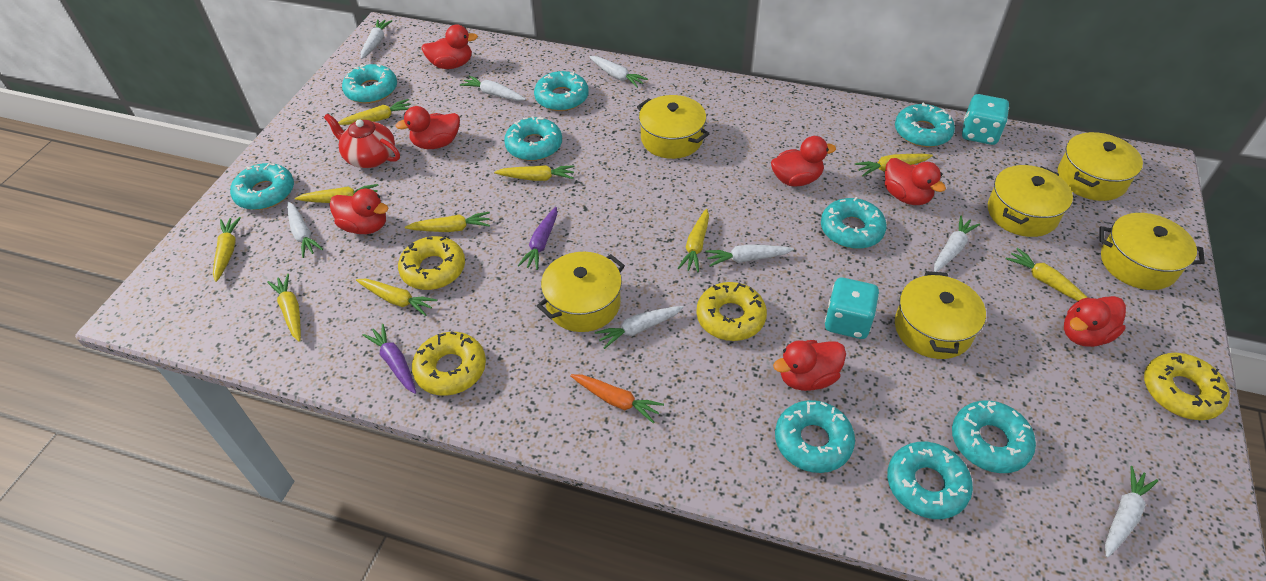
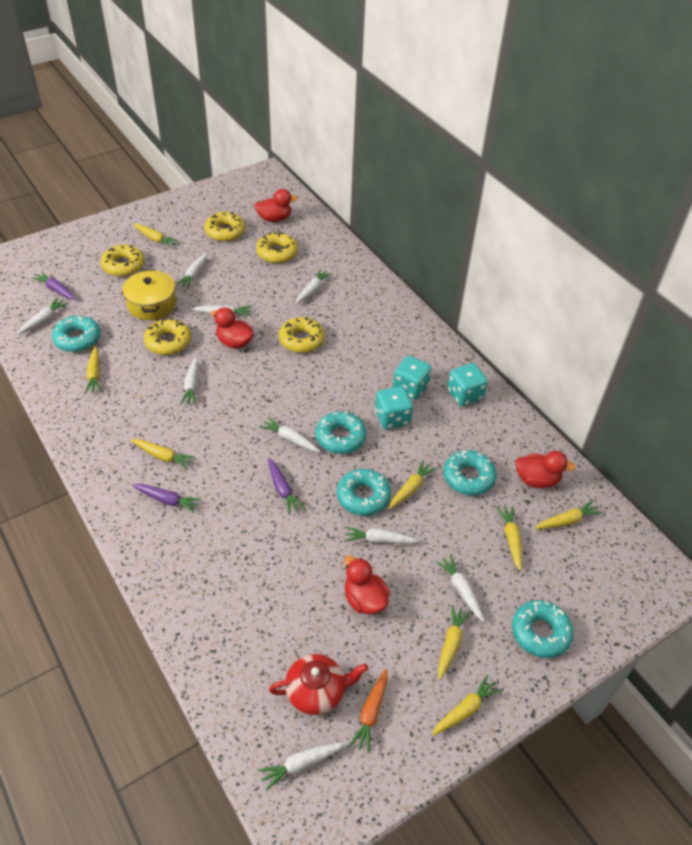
purple carrot: [363,324,416,394] [518,207,557,270] = 2 -> [31,271,76,300] [132,484,201,513] [268,458,305,514] = 3
red duck: [329,189,388,234] [395,106,460,149] [421,25,478,69] [771,136,836,187] [773,340,846,391] [885,158,946,205] [1064,296,1126,347] = 7 -> [210,307,254,349] [254,189,298,222] [344,556,390,615] [516,451,576,488] = 4
turquoise dice: [825,277,879,339] [962,94,1009,145] = 2 -> [375,386,413,429] [393,356,432,400] [447,363,488,406] = 3
turquoise donut: [230,162,294,210] [342,64,397,104] [504,116,562,161] [534,71,589,111] [775,400,855,473] [821,197,887,249] [887,442,973,519] [895,102,955,147] [952,400,1036,473] = 9 -> [52,316,100,352] [316,412,367,454] [337,469,391,516] [443,450,497,495] [512,600,574,658] = 5
white carrot: [287,201,323,258] [361,19,392,59] [460,75,526,101] [589,56,648,88] [595,306,684,349] [705,244,794,267] [934,216,980,272] [1105,466,1158,558] = 8 -> [17,298,68,335] [176,252,208,289] [180,357,198,405] [192,305,252,317] [258,741,346,791] [259,417,320,452] [295,269,332,304] [344,526,420,544] [435,554,485,622] = 9
yellow carrot: [213,217,241,282] [267,274,301,342] [295,184,378,203] [338,99,411,125] [356,279,437,316] [405,212,490,232] [494,165,575,181] [678,209,709,272] [855,154,933,176] [1006,248,1087,301] = 10 -> [85,346,101,394] [130,439,195,470] [133,224,178,248] [388,460,437,510] [432,675,502,736] [438,605,471,680] [496,506,522,571] [535,500,602,529] = 8
yellow donut: [398,236,465,290] [412,331,486,396] [696,282,767,341] [1144,353,1230,420] = 4 -> [101,245,144,276] [144,318,191,355] [204,212,245,242] [256,232,298,263] [279,316,325,353] = 5
yellow pot: [537,252,625,332] [637,95,709,159] [895,271,986,359] [988,165,1073,237] [1058,132,1143,201] [1099,213,1205,290] = 6 -> [122,269,176,320] = 1

